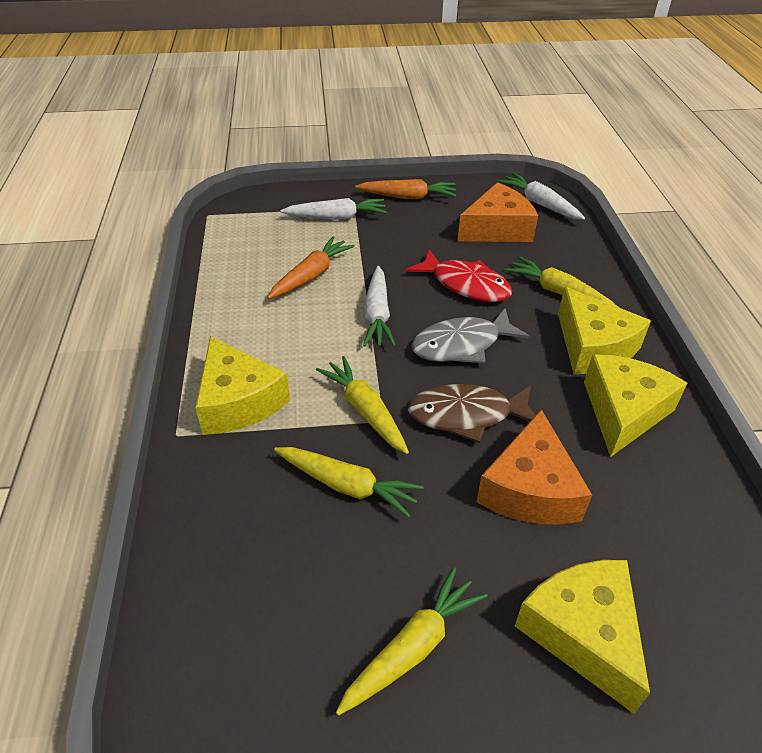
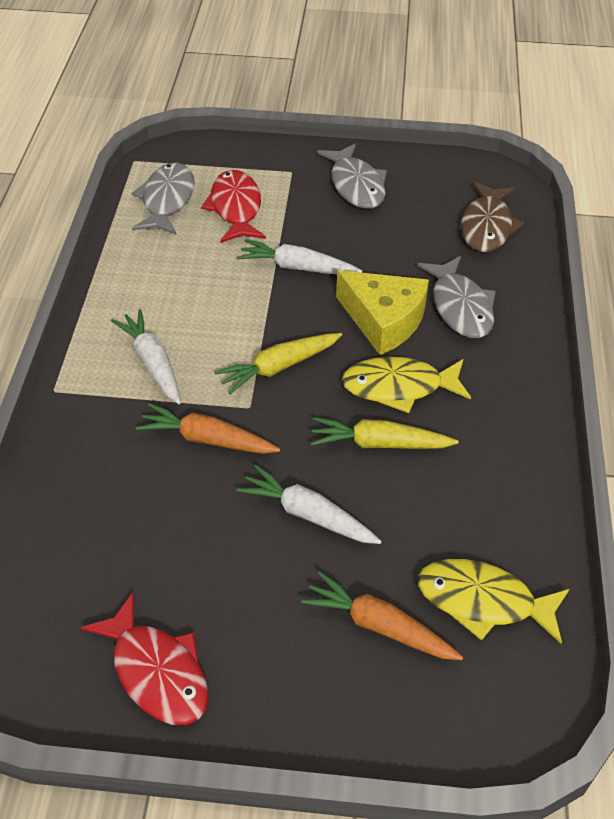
grey fish: [411,308,530,363] = 1 -> [132,163,195,235] [317,143,387,209] [417,256,496,338] = 3
orange cheese: [457,182,538,242] [477,409,592,525] = 2 -> none = 0
red fish: [406,249,512,302] = 1 -> [80,593,209,725] [201,170,266,243] = 2
yellow carrot: [274,447,424,518] [316,356,409,454] [336,567,488,716] [505,256,618,307] = 4 -> [214,333,342,395] [311,417,459,449] = 2
yellow cheese: [195,336,290,435] [515,560,650,714] [558,287,651,374] [584,355,687,457] = 4 -> [336,270,429,355] = 1
yellow fish: none = 0 -> [341,357,471,413] [418,559,570,643] = 2

